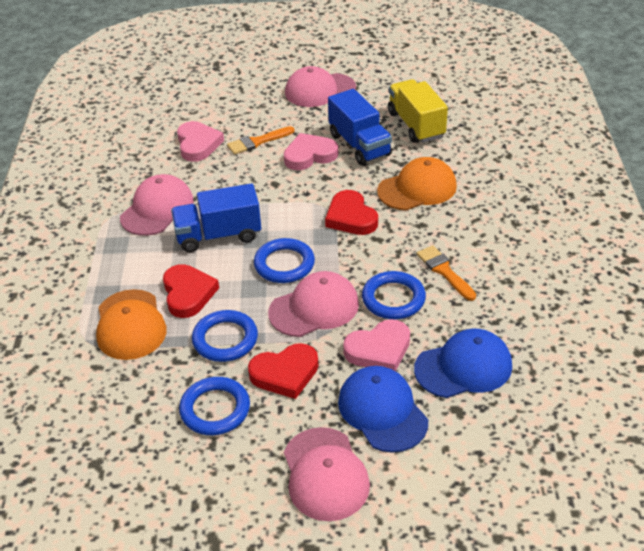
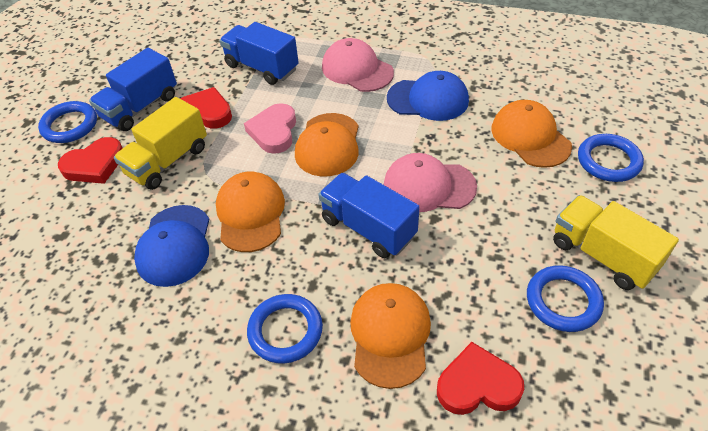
blue truck: [171,183,261,253] [328,89,392,165] = 2 -> [89,48,177,131] [219,22,299,85] [318,173,420,258] = 3
orange brush: [227,126,295,155] [417,245,476,301] = 2 -> none = 0
orange cap: [96,289,167,360] [377,157,457,210] = 2 -> [216,171,285,252] [295,113,359,177] [350,283,431,389] [492,100,572,168] = 4
pink cap: [120,174,194,236] [268,271,359,337] [284,427,370,521] [285,66,356,107] = 4 -> [322,38,394,92] [383,153,477,212] = 2
pink heart: [177,121,224,162] [284,133,338,170] [343,319,410,371] = 3 -> [244,103,296,154] = 1
yellow truck: [388,79,448,143] = 1 -> [114,97,207,190] [553,195,679,290] = 2

